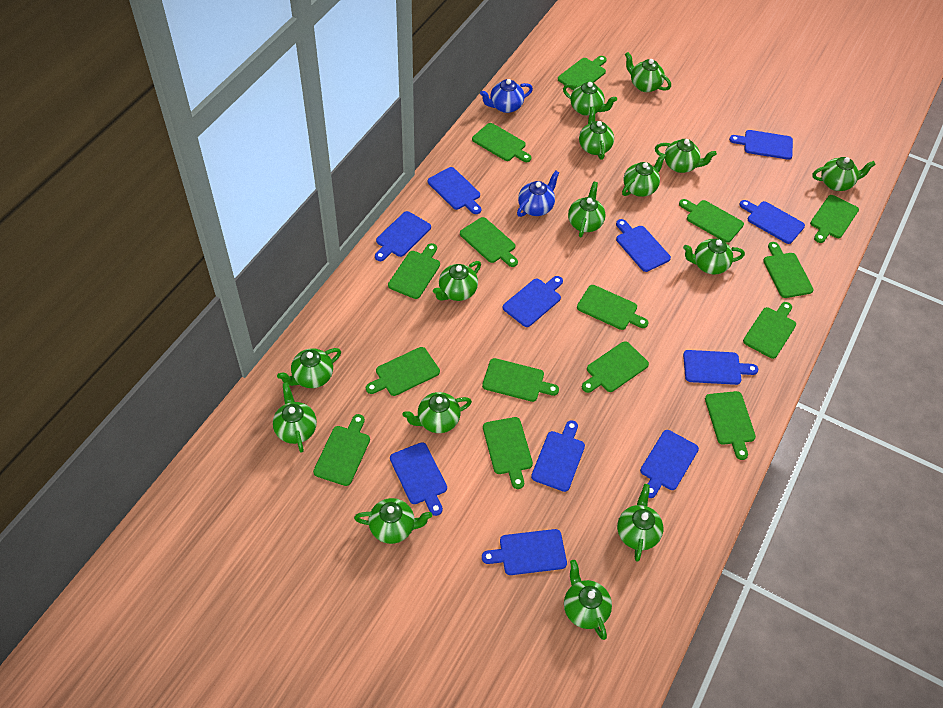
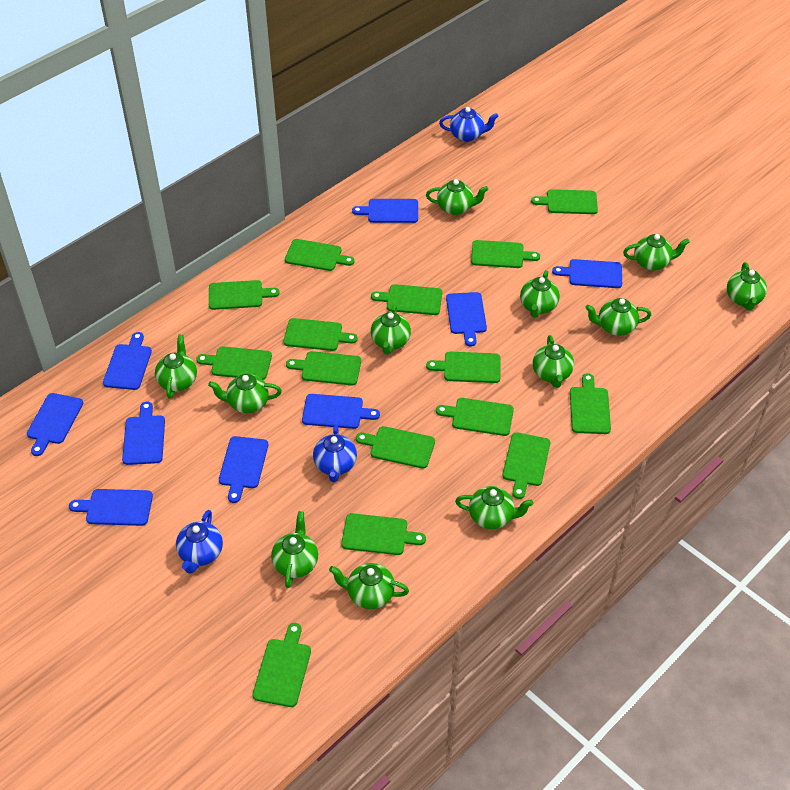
blue cutting board: [375,211,431,261] [390,442,447,516] [428,167,481,214] [482,529,567,575] [503,276,563,327] [531,420,585,492] [616,219,671,272] [640,430,699,498] [683,350,758,385] [729,130,793,160] [739,200,805,244] = 11 -> [27,393,83,456] [69,489,153,526] [103,332,152,390] [122,402,165,465] [219,436,268,503] [302,394,380,429] [352,199,418,223] [446,292,487,347] [552,259,622,288] = 9
blue teapot: [480,79,533,113] [517,171,559,217] = 2 -> [176,510,223,574] [313,423,357,482] [439,107,498,142] = 3
green teapot: [273,382,317,453] [277,348,341,388] [354,498,432,544] [402,392,472,433] [433,261,481,301] [563,82,617,116] [564,560,612,640] [568,182,606,237] [579,107,614,160] [617,484,664,562] [622,153,666,197] [625,52,671,92] [655,139,717,173] [683,239,745,274] [812,157,876,191] = 15 -> [155,335,197,399] [208,374,282,413] [271,511,318,588] [329,563,409,609] [371,304,411,354] [426,179,488,215] [455,486,533,529] [520,270,560,318] [533,335,574,388] [585,298,651,336] [623,234,690,271] [727,262,767,310] = 12

